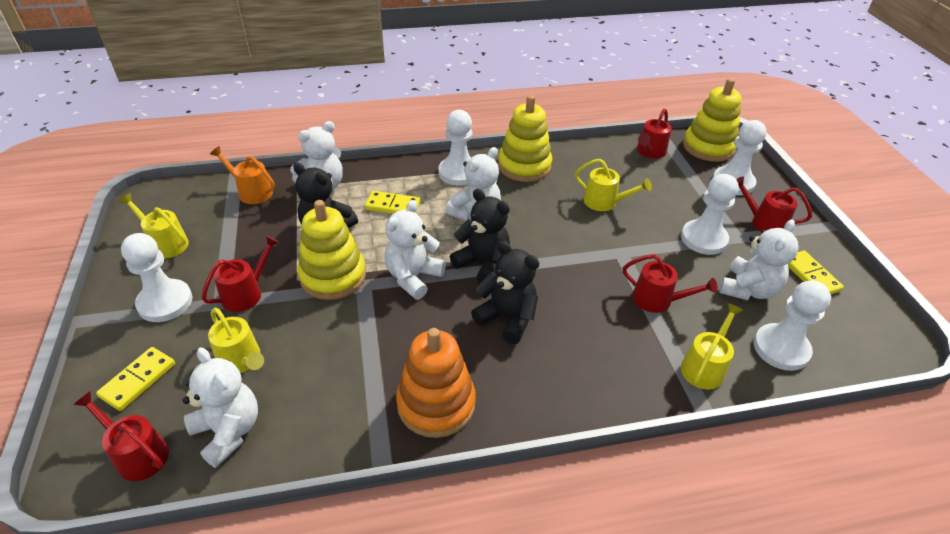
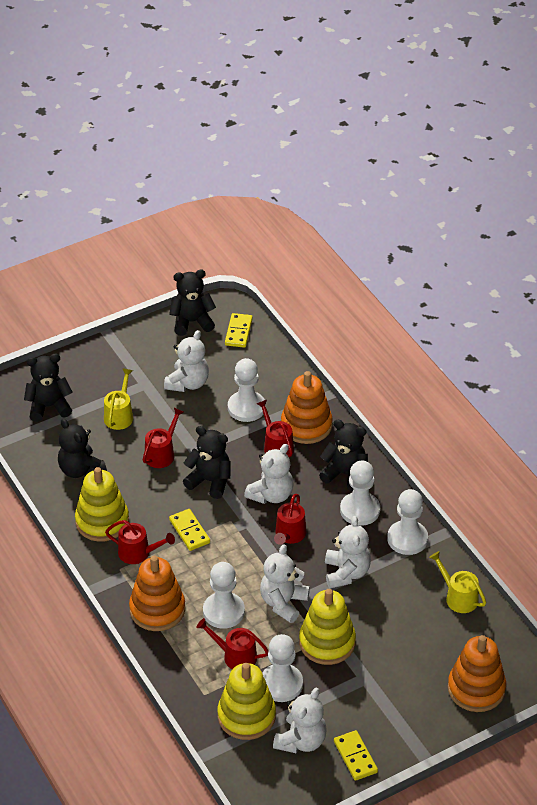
black teddy bear: [293,162,358,228] [450,188,510,283] [471,241,539,344] = 3 -> [24,354,73,422] [58,419,107,478] [169,270,216,336] [183,426,231,499] [319,420,368,492] = 5
orange stacking toy: [396,328,476,438] = 1 -> [129,556,185,631] [281,371,332,444] [448,635,506,712] = 3
orange watering can: [210,146,275,204] = 1 -> none = 0
yellow watering can: [119,193,189,258] [208,308,264,373] [575,159,652,211] [681,303,743,390] = 4 -> [104,368,133,430] [429,551,486,613] = 2

